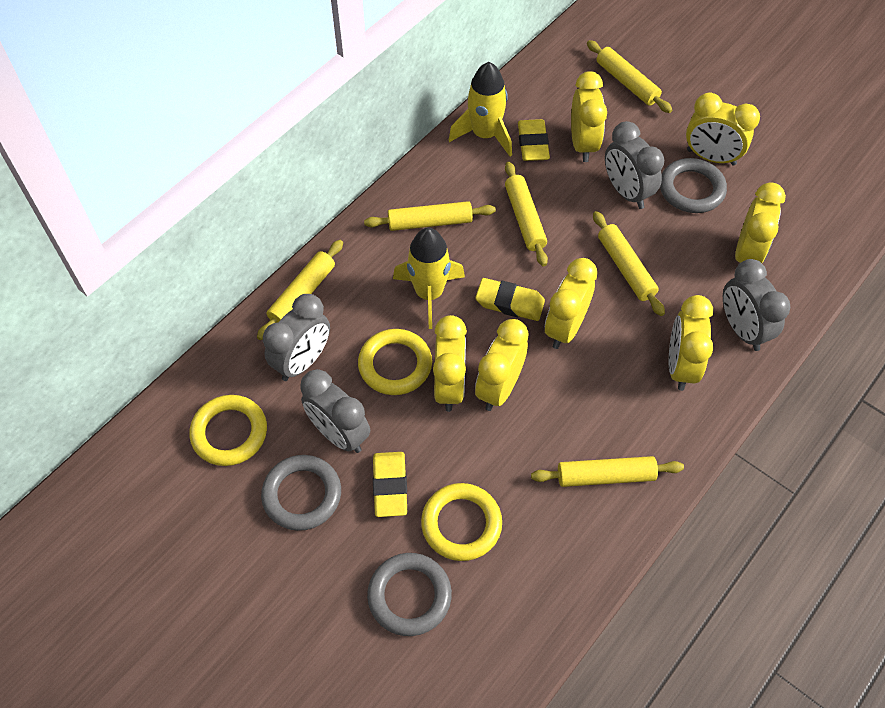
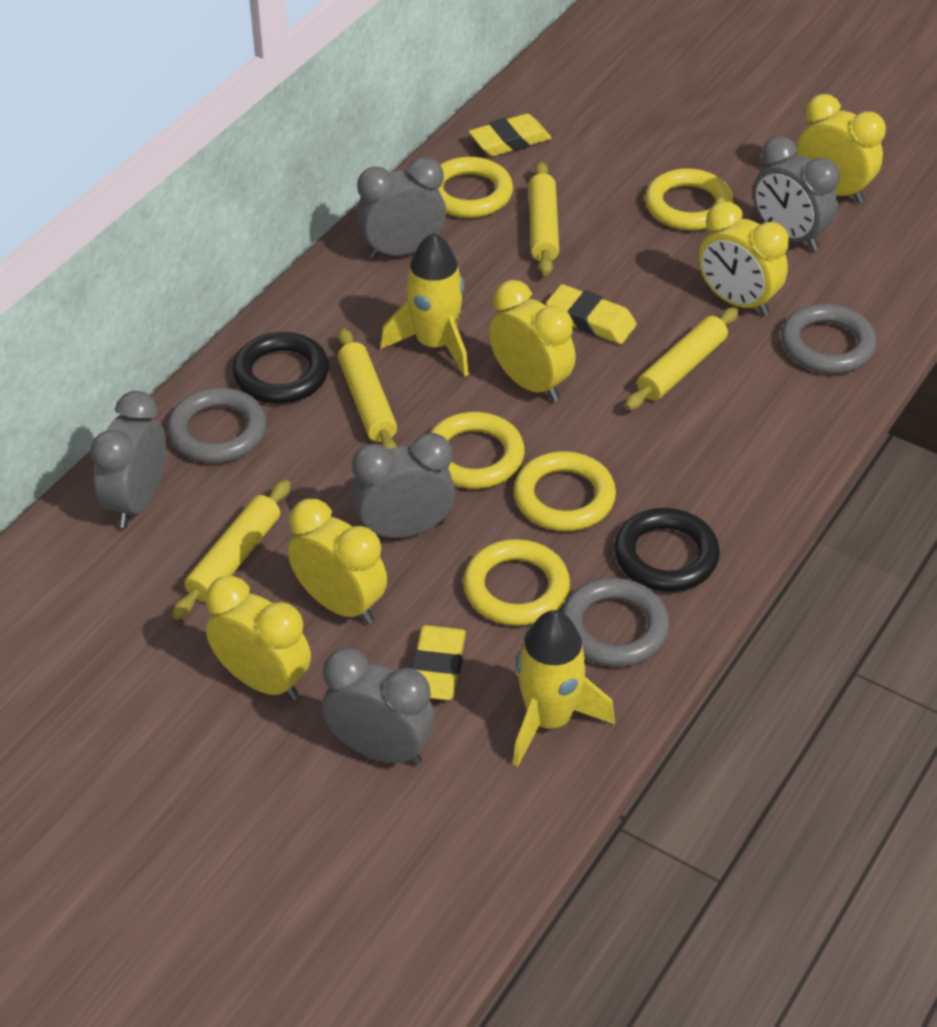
black ring: none = 0 -> [232,332,329,404] [614,508,720,592] = 2
grey clock: [263,294,330,381] [300,369,370,453] [605,121,664,209] [723,259,790,351] = 4 -> [90,391,166,528] [322,647,435,765] [352,433,455,538] [357,157,446,259] [753,136,840,251] = 5
yellow clock: [433,315,467,412] [475,319,529,411] [545,258,598,349] [571,71,607,162] [669,295,713,391] [686,93,760,166] [735,182,786,263] = 7 -> [206,576,311,700] [288,499,387,624] [489,280,576,402] [698,201,789,316] [797,94,886,203] = 5
yellow ring: [189,395,267,466] [358,329,432,395] [421,483,502,561] = 3 -> [430,412,525,489] [438,157,513,218] [463,539,570,626] [513,451,616,531] [645,169,734,230] = 5
yellow rolling pin: [257,240,343,340] [364,201,496,231] [505,162,548,267] [531,456,684,487] [587,40,672,113] [593,211,665,316] = 6 -> [172,480,291,620] [338,328,397,449] [529,162,559,276] [625,307,739,410] = 4

